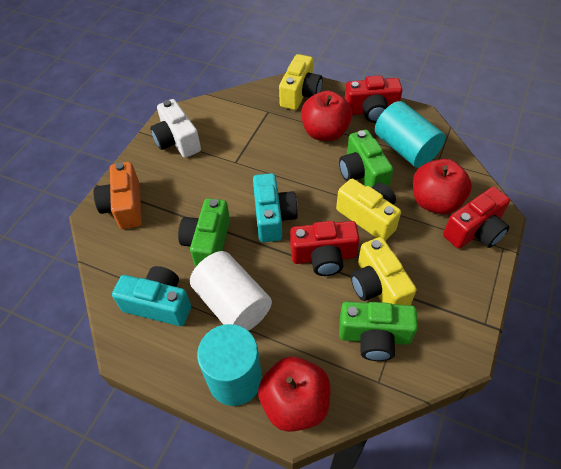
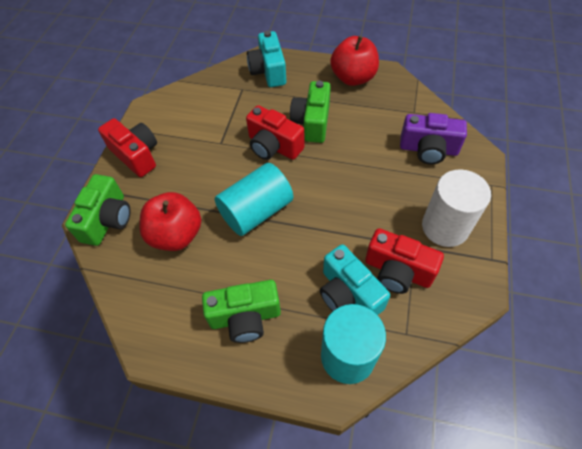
orange camera: [94,162,142,229] = 1 -> none = 0
purple camera: none = 0 -> [400,113,467,165] = 1
red apple: [258,357,331,432] [301,91,352,141] [413,159,472,214] = 3 -> [139,192,201,251] [330,36,379,86] = 2
white camera: [150,99,201,158] = 1 -> none = 0
yellow camera: [279,54,322,110] [336,178,401,241] [351,237,416,305] = 3 -> none = 0

